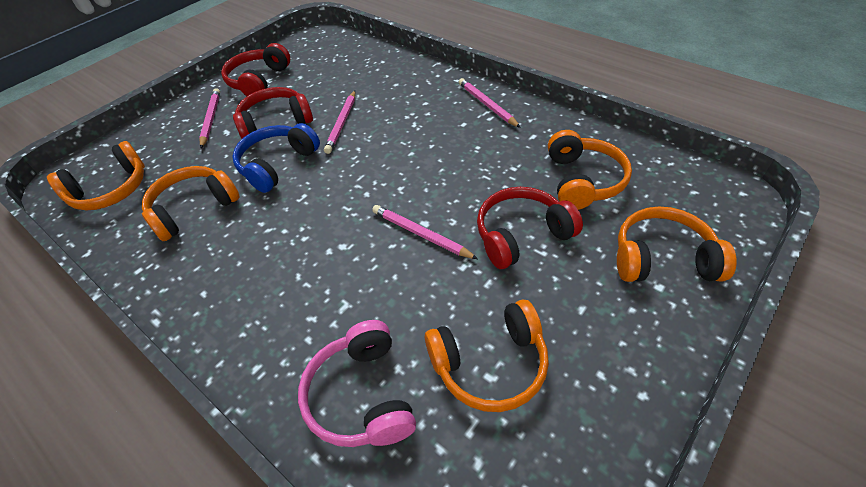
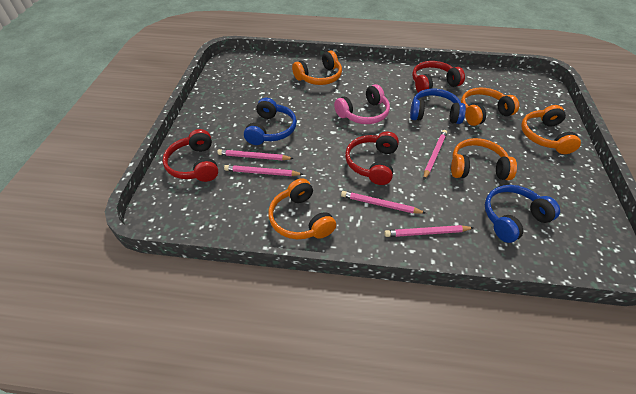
blue headphones: [232,123,320,193] = 1 -> [244,98,297,145] [410,89,466,124] [485,185,560,243] = 3
pink pencil: [199,88,220,148] [324,91,355,154] [372,205,478,259] [459,78,521,128] = 4 -> [217,149,294,160] [224,165,303,176] [341,191,426,214] [384,225,474,237] [423,130,447,179] = 5

